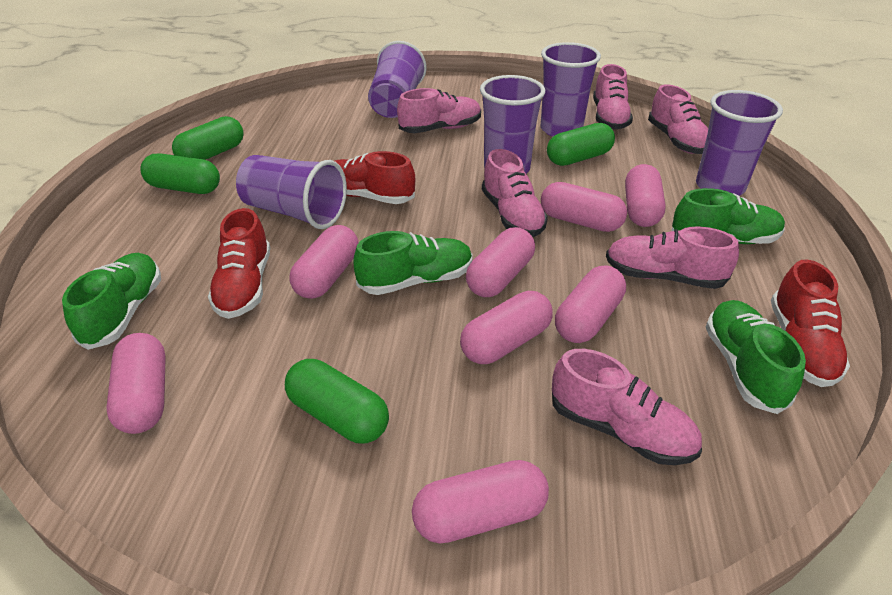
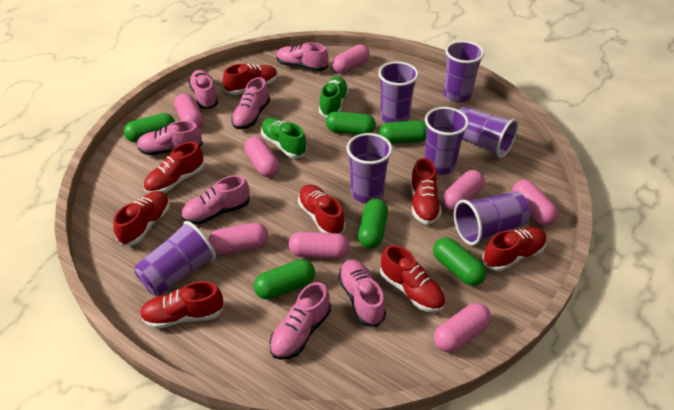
green capsule: [140,153,220,194] [172,116,244,160] [285,359,389,444] [547,123,615,166] = 4 -> [124,113,175,142] [254,259,315,300] [326,111,376,135] [358,199,388,248] [379,120,426,144] [433,238,486,286] = 6
green shoe: [62,253,161,350] [353,231,472,295] [672,188,785,244] [706,300,806,414] = 4 -> [261,118,307,158] [319,77,349,118] = 2
pink shoe: [397,88,481,133] [482,149,548,237] [552,349,702,465] [593,64,633,130] [606,227,739,289] [648,84,708,154] = 6 -> [137,121,203,155] [181,175,250,224] [189,70,218,109] [231,77,270,129] [269,282,331,360] [276,42,328,71] [338,259,386,327] = 7
purple cup: [236,155,347,229] [368,41,427,118] [480,75,545,174] [541,42,601,137] [696,90,783,196] = 5 -> [134,221,216,296] [347,133,393,203] [378,61,419,123] [424,107,469,175] [444,41,484,103] [454,191,530,245] [459,106,518,158] = 7
red shoe: [208,208,270,319] [335,151,415,204] [771,260,850,387] = 3 -> [113,191,170,246] [140,281,224,329] [143,142,204,194] [223,64,278,95] [298,185,345,234] [380,245,445,312] [410,158,442,225] [482,227,547,271] = 8

